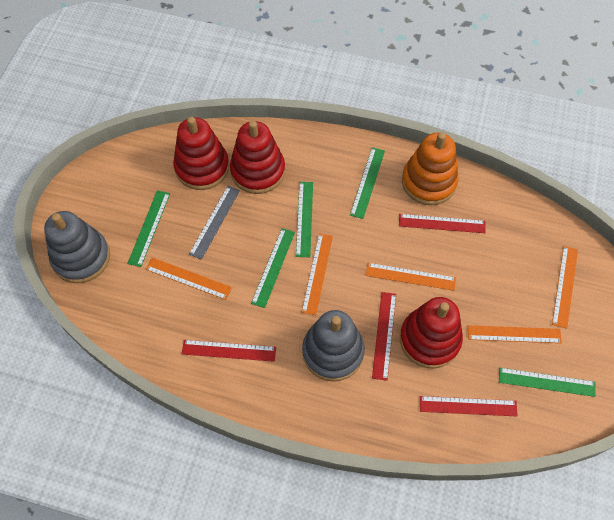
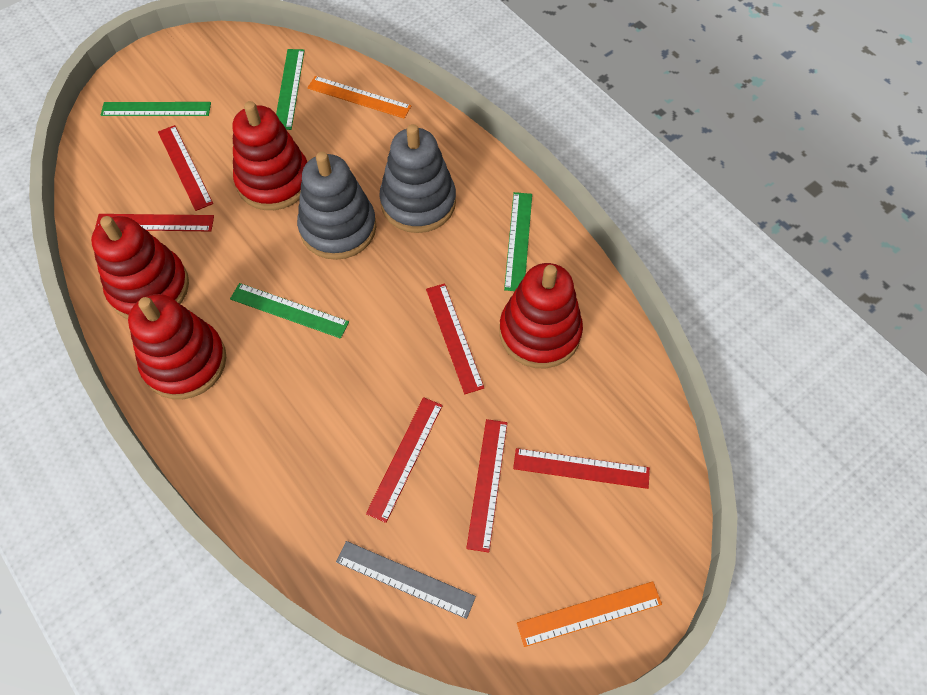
green ruler: [127,190,170,267] [251,228,295,308] [296,182,313,257] [350,147,385,219] [499,368,596,397] = 5 -> [101,102,211,116] [230,283,349,339] [276,49,305,130] [504,192,532,291] = 4
orange ruler: [145,257,232,300] [301,234,333,315] [366,263,456,291] [468,325,562,343] [552,246,578,329] = 5 -> [307,76,411,119] [517,581,662,647] = 2
orange stacking toy: [402,132,458,205] = 1 -> none = 0
red ruler: [182,340,276,362] [372,292,396,381] [399,214,486,233] [420,396,518,416] = 4 -> [95,214,214,231] [158,125,213,211] [366,397,443,523] [426,283,484,394] [466,419,507,552] [513,448,650,489] = 6
red stacking toy: [173,117,229,190] [230,121,285,194] [400,297,463,369] = 3 -> [91,216,189,319] [128,294,226,399] [233,101,307,210] [499,263,583,368] = 4

